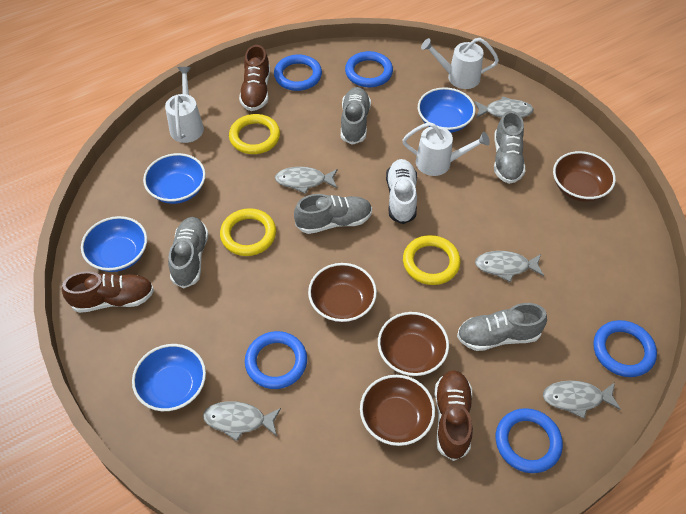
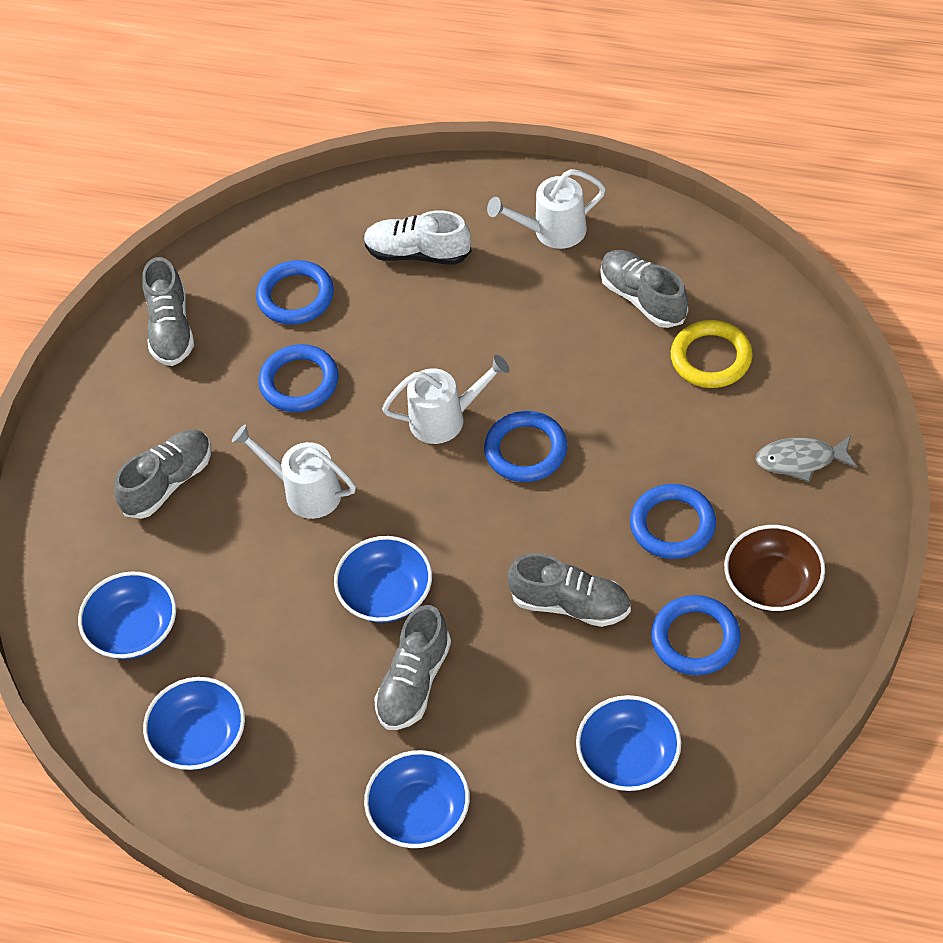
blue bowl: [81,216,147,272] [132,344,206,411] [143,153,206,204] [418,87,476,133] = 4 -> [78,571,176,659] [143,677,245,770] [334,536,432,623] [364,750,470,848] [576,695,681,791] = 5
brown bowl: [308,263,377,323] [360,375,435,446] [378,312,449,376] [553,151,616,202] = 4 -> [724,525,825,612] = 1
brown shoe: [62,271,154,313] [239,45,270,111] [435,370,473,461] = 3 -> none = 0
grey fish: [203,401,281,441] [275,167,338,194] [474,96,534,118] [475,251,544,282] [543,380,621,419] = 5 -> [755,435,857,482] = 1
yellow ring: [220,208,276,256] [229,114,280,154] [403,235,460,285] = 3 -> [671,320,753,388] = 1

